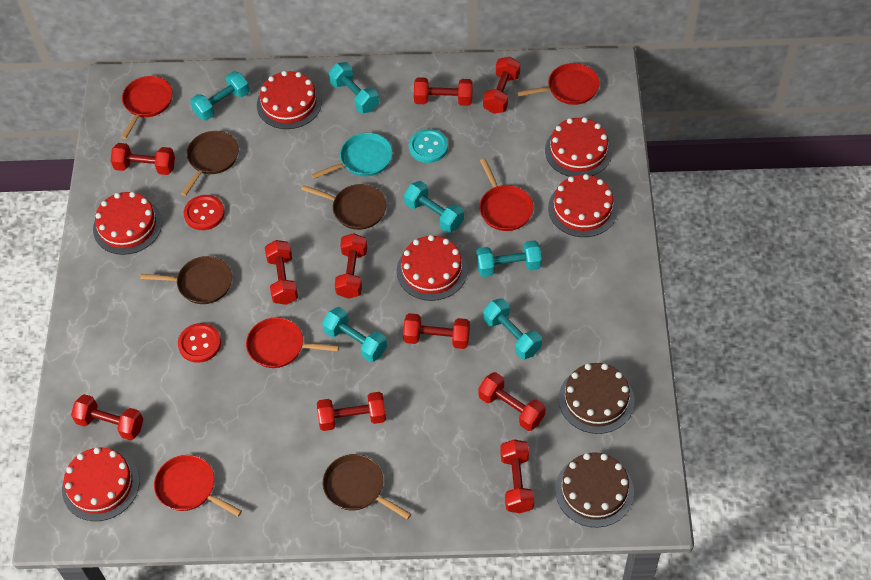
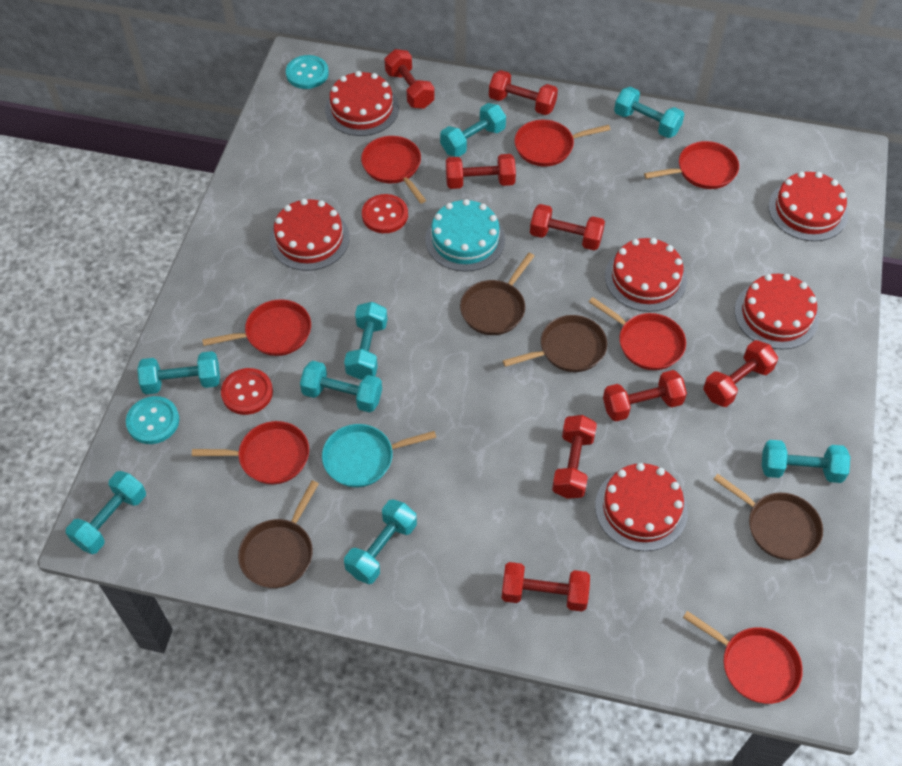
brown cake: [555,452,634,527] [559,363,634,434] = 2 -> none = 0
red dumbbell: [71,394,144,440] [110,143,175,175] [265,240,298,305] [317,392,386,431] [335,233,367,299] [403,313,470,349] [414,77,473,106] [478,372,546,431] [483,57,520,114] [500,439,534,513] = 10 -> [385,49,435,109] [446,154,516,189] [489,70,558,115] [502,562,590,612] [530,204,605,250] [552,415,597,499] [603,370,687,421] [703,340,778,407] = 8
red pan: [121,76,173,139] [154,455,242,517] [246,317,339,368] [479,158,534,231] [517,63,600,105] = 5 -> [192,421,309,484] [202,299,311,356] [361,136,426,203] [515,120,610,166] [589,297,686,370] [644,141,739,189] [683,611,803,704] = 7
turquoise button: [409,129,448,163] = 1 -> [126,396,179,444] [286,55,329,89] = 2
turquoise cake: none = 0 -> [425,199,505,272] = 1
turquoise dumbbell: [190,71,250,120] [322,307,387,362] [329,62,379,113] [404,181,464,233] [476,240,542,277] [483,298,542,359] = 6 -> [66,471,146,554] [137,351,220,394] [300,361,382,412] [344,302,387,380] [344,499,417,584] [440,103,506,157] [614,87,684,138] [762,440,850,483] = 8

